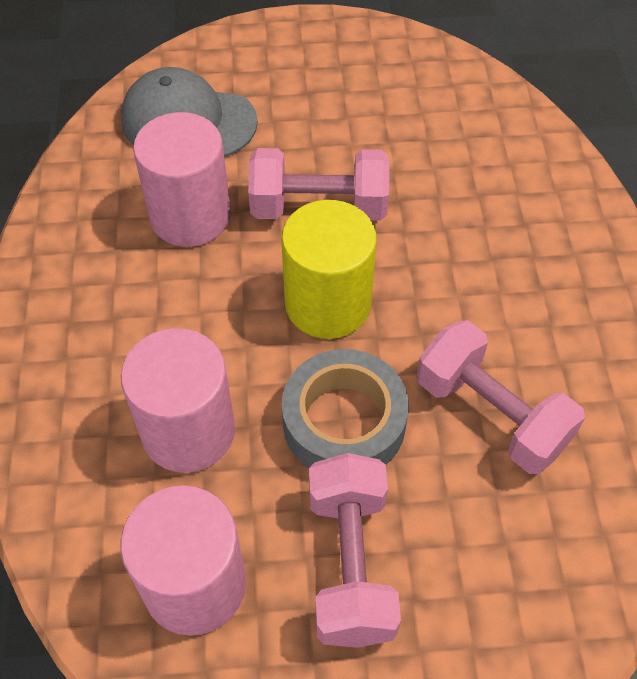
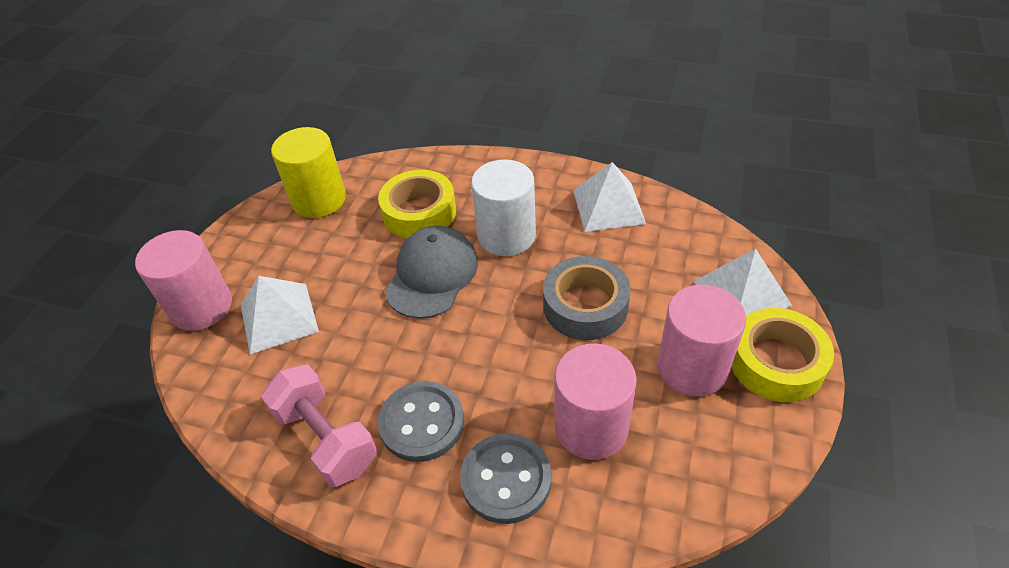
grey button: none = 0 -> [378,381,464,462] [460,433,551,524] = 2
pink dumbbell: [248,148,389,220] [309,453,401,648] [417,320,585,474] = 3 -> [261,364,377,487] = 1
white cylinder: none = 0 -> [471,160,536,256] = 1
white pyramid: none = 0 -> [241,276,319,354] [573,162,646,232] [693,249,792,316] = 3
yellow tape: none = 0 -> [378,170,456,238] [731,308,834,402] = 2

